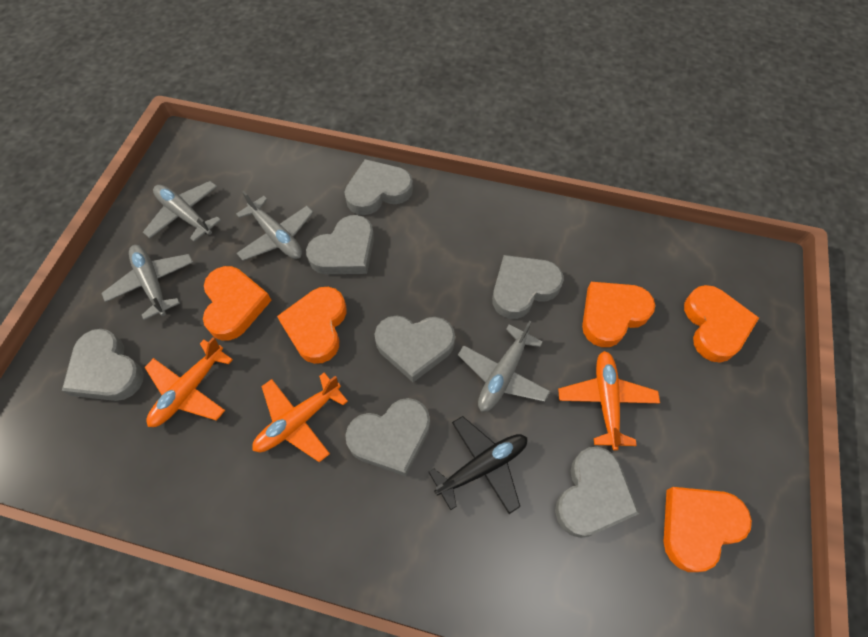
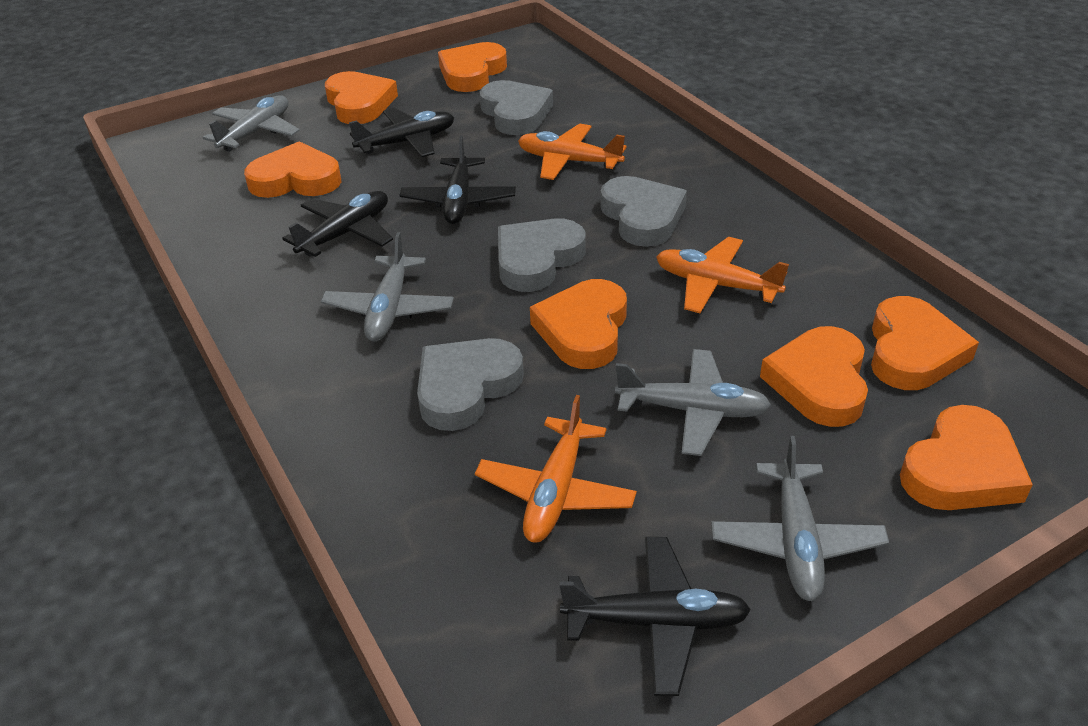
black plane: [429,416,527,514] = 1 -> [282,191,393,257] [349,108,454,157] [399,135,516,224] [559,537,751,696] = 4
grey heart: [62,329,144,401] [306,215,374,274] [345,159,413,215] [345,398,430,476] [375,315,455,382] [492,255,564,319] [555,447,639,538] = 7 -> [417,338,524,431] [480,80,553,135] [498,218,586,292] [600,176,687,247] = 4
orange heart: [203,266,272,341] [277,287,347,364] [582,282,655,347] [664,487,752,572] [684,285,759,362] = 5 -> [244,141,342,198] [325,71,398,124] [438,42,507,92] [530,279,627,369] [760,326,868,427] [871,296,979,390] [900,405,1033,510] = 7

